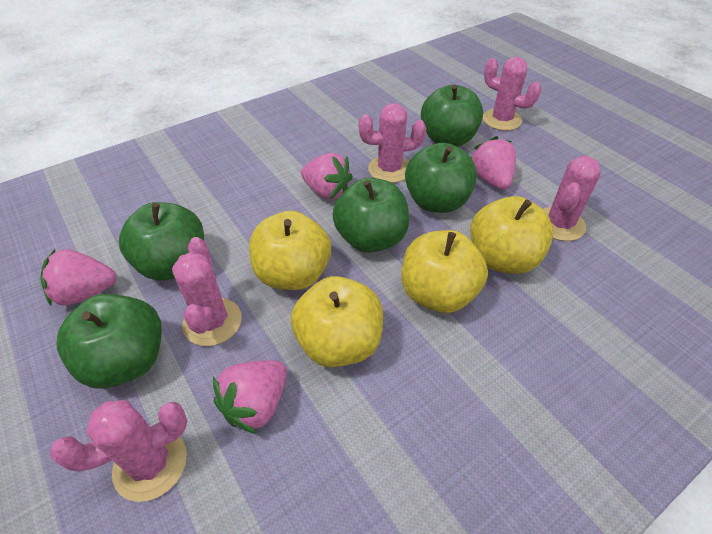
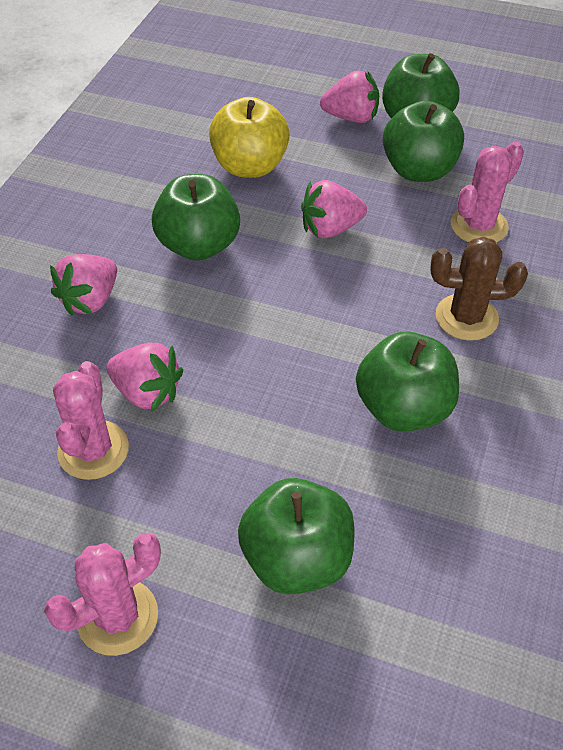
brown cactus: none = 0 -> [430,237,528,341] = 1
pink cactus: [50,400,187,502] [172,237,242,346] [359,103,426,183] [483,57,542,131] [543,156,601,241] = 5 -> [44,532,161,656] [53,361,129,480] [451,141,524,243] = 3
yellow apple: [249,211,331,290] [291,276,383,367] [402,230,488,313] [470,196,553,274] = 4 -> [209,97,290,178] = 1

